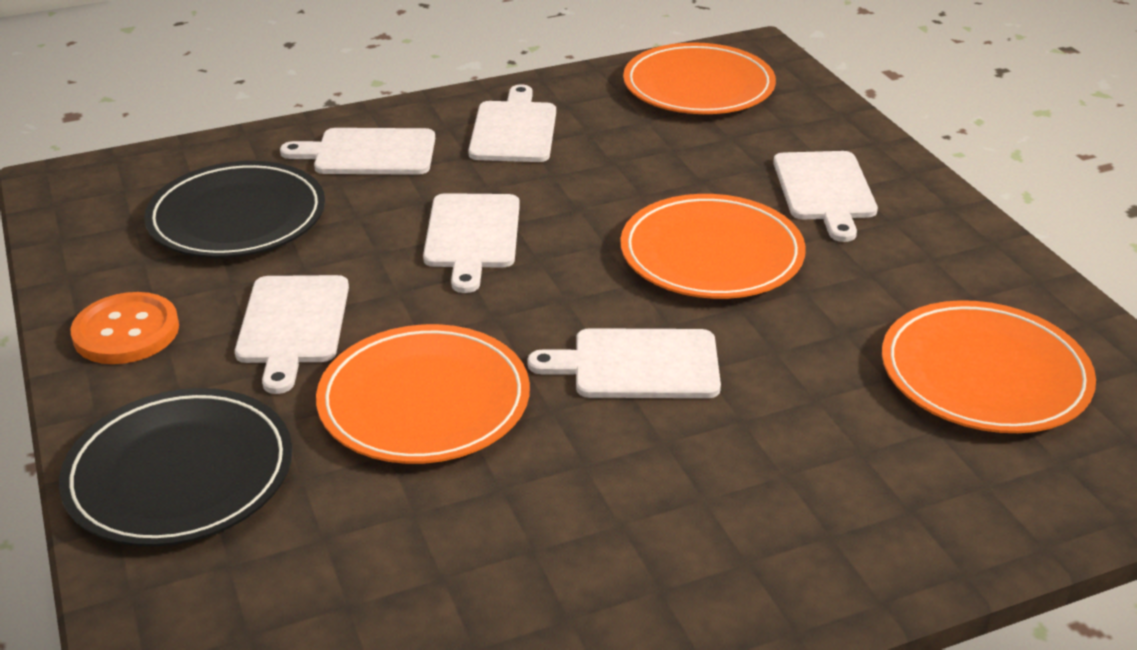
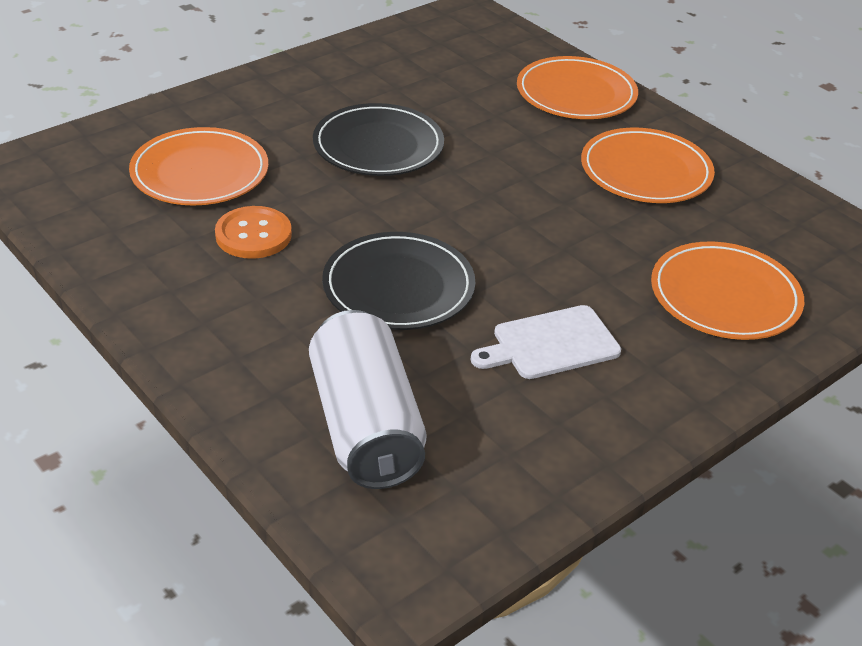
white can: none = 0 -> [309,310,427,489] = 1
white cutting board: [235,275,349,394] [280,128,435,175] [423,193,520,293] [468,84,556,162] [527,328,721,398] [773,151,878,242] = 6 -> [470,305,621,379] = 1

